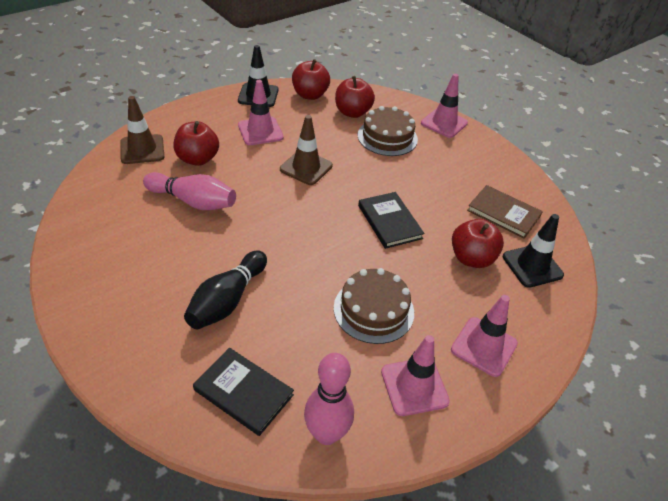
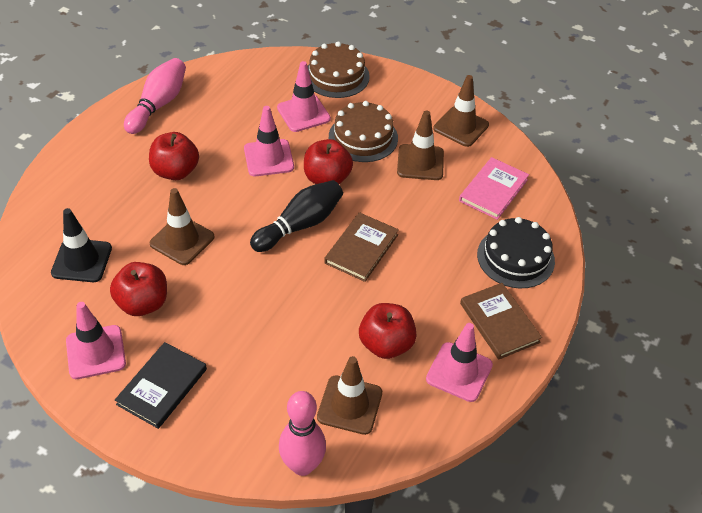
black book: [193,348,294,436] [358,192,425,249] = 2 -> [115,342,207,429] = 1
black cake: none = 0 -> [477,217,555,288] = 1
black traffic cone: [238,45,278,107] [503,214,564,288] = 2 -> [51,208,112,282] = 1
brown book: [467,185,543,239] = 1 -> [324,212,399,282] [460,283,542,359] = 2
brown traffic cone: [121,96,164,164] [280,115,333,185] = 2 -> [150,188,214,265] [317,356,382,435] [397,110,444,180] [433,75,489,147] = 4
pink book: none = 0 -> [459,157,529,220] = 1

